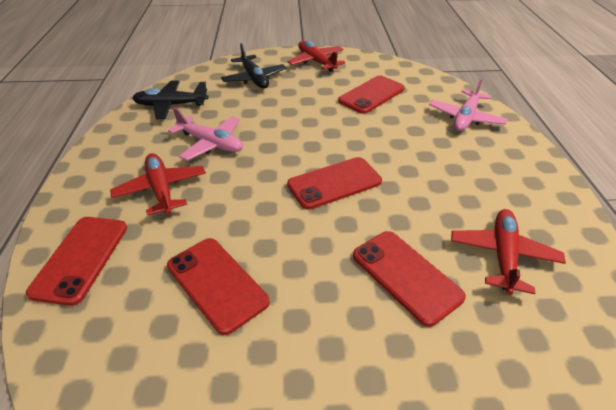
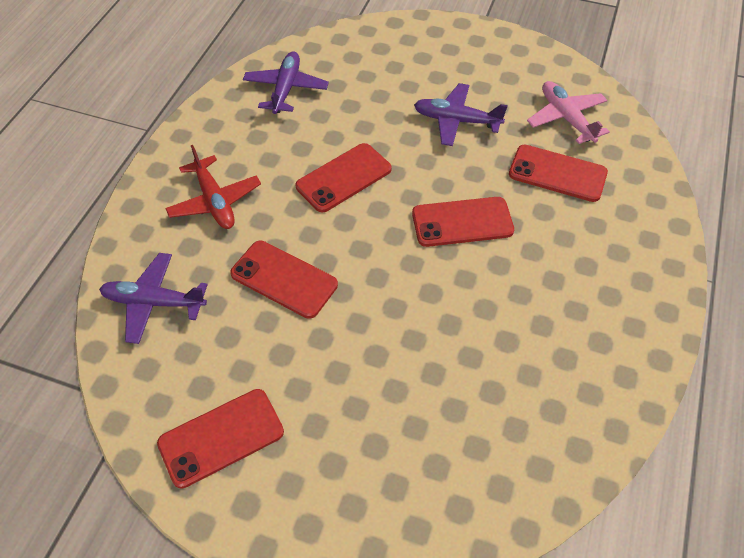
black plane: [132,80,209,119] [221,43,287,89] = 2 -> none = 0
pink plane: [168,107,243,161] [429,77,508,131] = 2 -> [527,81,610,144] = 1
purple plane: none = 0 -> [99,253,208,344] [243,51,329,114] [414,83,508,146] = 3
red plane: [110,153,206,216] [287,41,345,72] [451,209,566,295] = 3 -> [165,145,261,229] = 1

